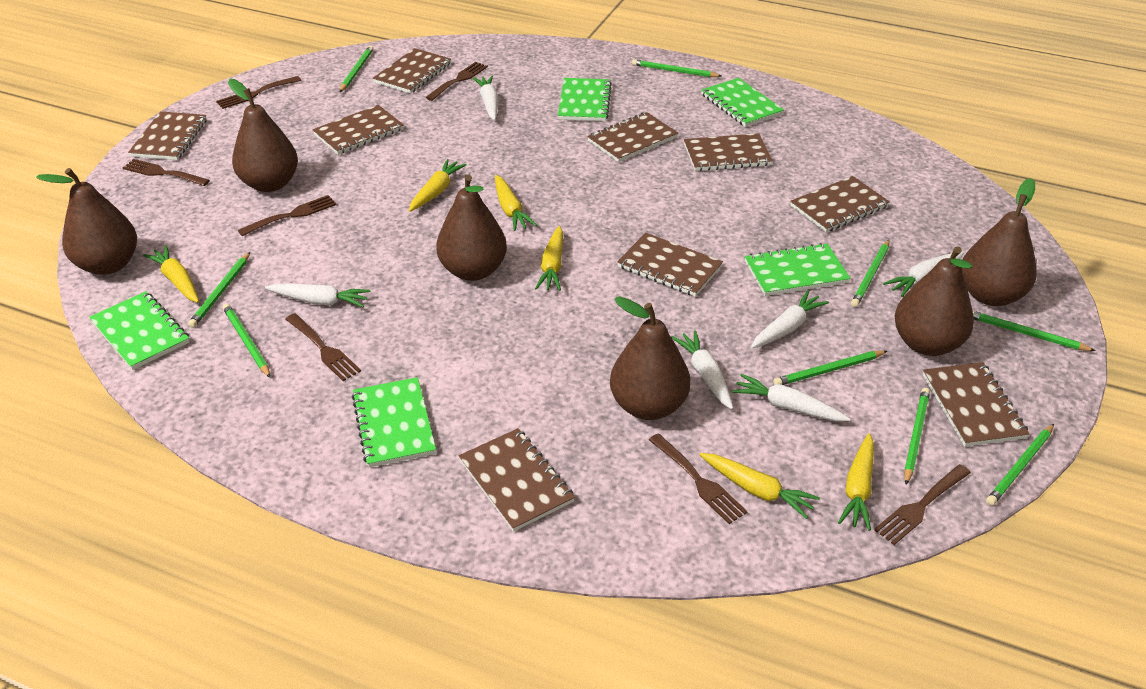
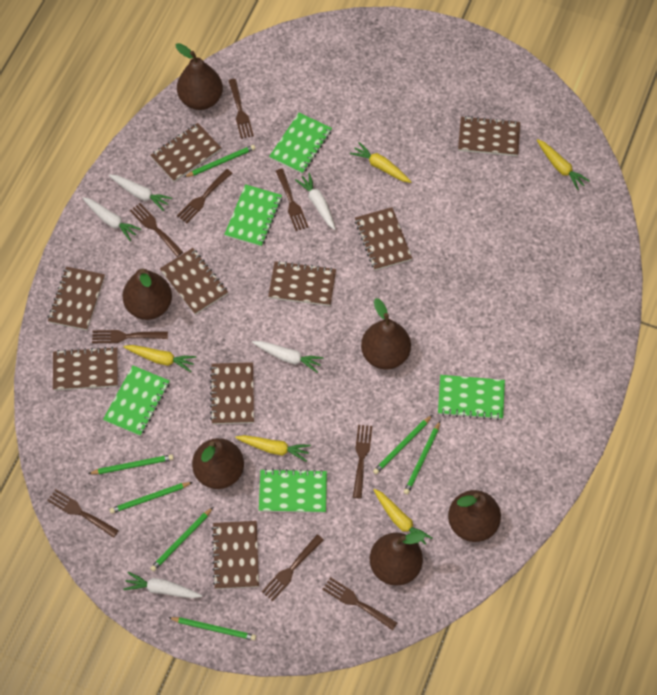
brown fork: [123,159,210,186] [216,76,301,109] [238,195,337,236] [285,313,361,381] [425,62,488,101] [649,433,748,524] [874,464,971,545] = 7 -> [47,489,119,538] [92,330,168,343] [130,203,183,257] [177,169,232,223] [228,79,254,139] [262,535,323,601] [276,168,308,231] [322,577,397,630] [353,425,372,499] = 9
green pencil: [188,252,250,328] [223,304,271,378] [340,46,374,92] [632,59,721,77] [773,351,887,385] [851,240,889,307] [904,388,930,485] [973,311,1095,351] [986,424,1054,506] = 9 -> [88,454,174,474] [109,482,193,514] [150,507,213,571] [168,617,256,640] [184,145,255,177] [373,415,432,474] [404,421,440,495] = 7
white carrot: [265,284,370,307] [473,76,498,121] [671,330,733,410] [732,374,850,421] [751,290,829,349] [883,252,964,297] = 6 -> [83,197,141,241] [109,174,172,211] [123,572,202,598] [252,341,324,373] [295,173,336,230] = 5
yellow carrot: [143,245,199,303] [409,159,467,212] [495,175,537,231] [535,226,563,291] [700,453,820,519] [838,433,874,531] = 6 -> [124,345,196,372] [235,435,311,462] [350,142,411,183] [373,489,432,545] [537,139,590,190] = 5

